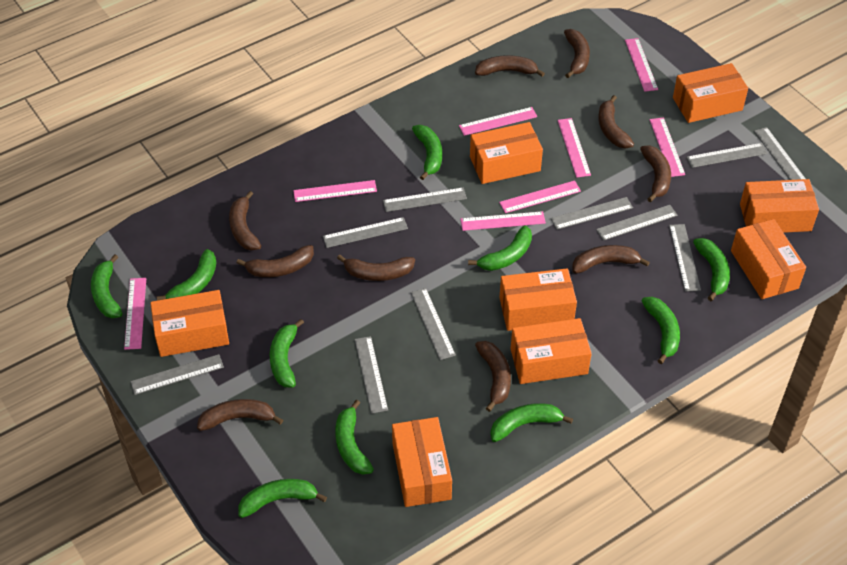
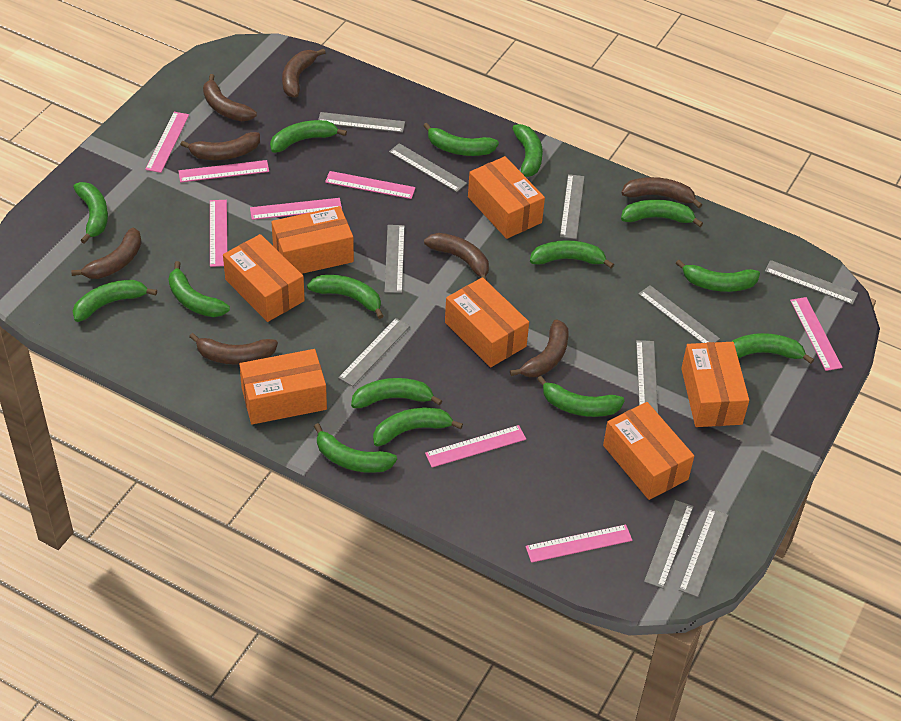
brown banana: [197,399,283,431] [229,191,261,251] [237,245,314,277] [337,255,415,281] [475,55,545,77] [475,341,511,412] [564,29,590,78] [572,245,650,274] [598,95,634,148] [640,146,671,202] = 10 -> [71,228,142,279] [180,132,260,160] [189,333,278,365] [203,74,257,121] [282,49,326,98] [424,233,489,281] [510,319,569,377] [621,177,702,208] = 8
green banana: [91,254,123,318] [157,249,217,301] [238,479,327,518] [270,319,304,388] [335,400,374,475] [412,125,442,180] [468,225,532,271] [490,403,573,442] [642,297,680,364] [693,238,730,301] = 10 -> [73,182,108,244] [73,280,157,322] [169,261,230,317] [270,120,347,153] [307,275,384,319] [314,423,397,473] [351,378,442,408] [373,408,463,447] [423,123,499,156] [512,124,543,177] [530,240,614,268] [537,376,625,417] [621,199,703,227] [676,260,760,292] [731,333,814,364] = 15
orange box: [150,290,229,357] [392,417,452,507] [470,122,543,184] [499,269,577,331] [511,318,592,384] [673,63,748,123] [731,219,806,299] [740,179,819,233] = 8 -> [223,234,305,322] [239,349,327,424] [271,206,354,274] [445,277,529,367] [468,156,545,239] [603,402,694,500] [681,342,749,427] = 7

